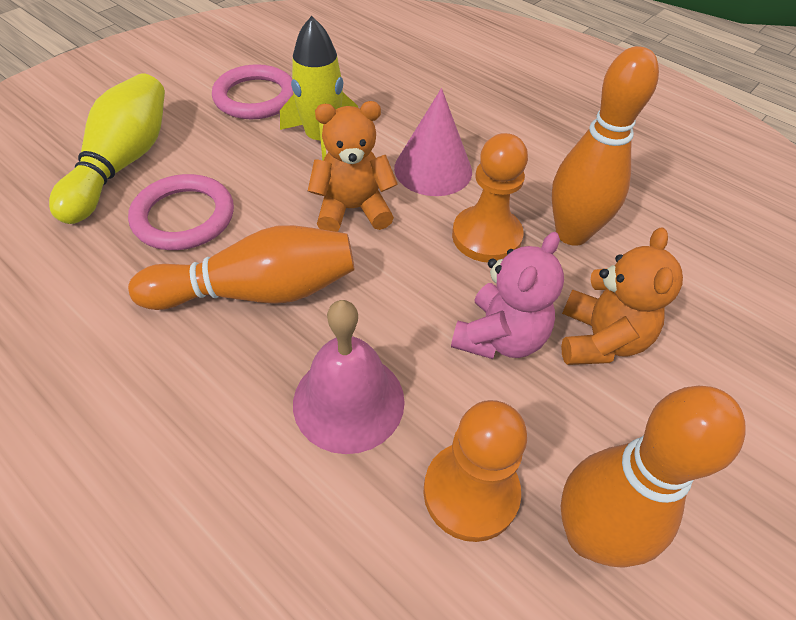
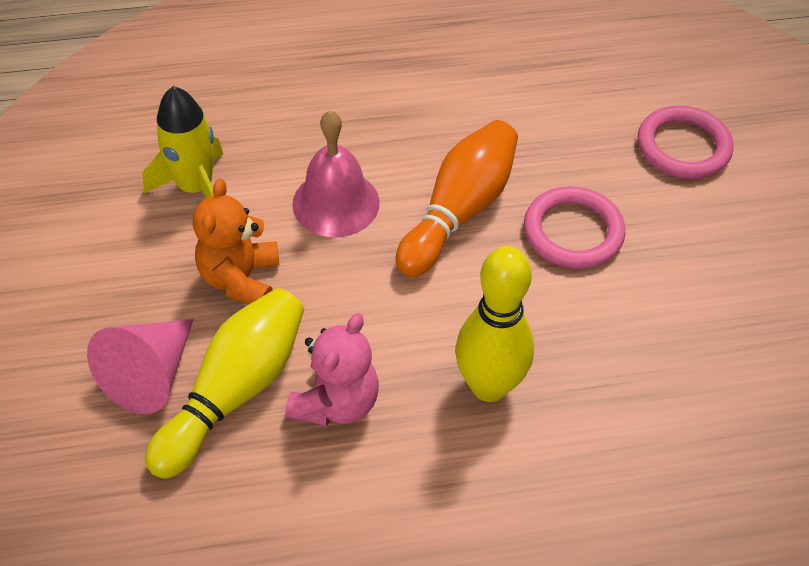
orange bowling pin: [128,225,354,310] [552,46,659,246] [561,386,746,568] = 3 -> [396,120,518,277] = 1
orange pawn: [423,400,527,542] [452,133,528,262] = 2 -> none = 0
orange teddy bear: [308,101,398,232] [561,227,683,365] = 2 -> [193,179,279,305] = 1
yellow bowling pin: [49,73,165,224] = 1 -> [145,288,304,479] [455,246,534,402] = 2

